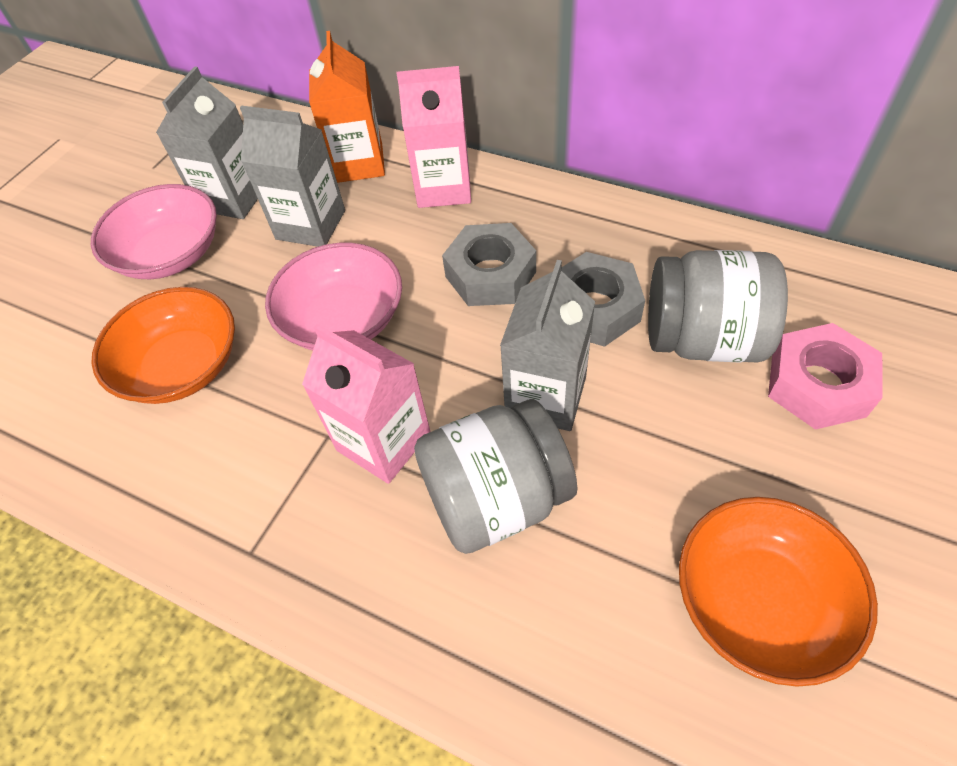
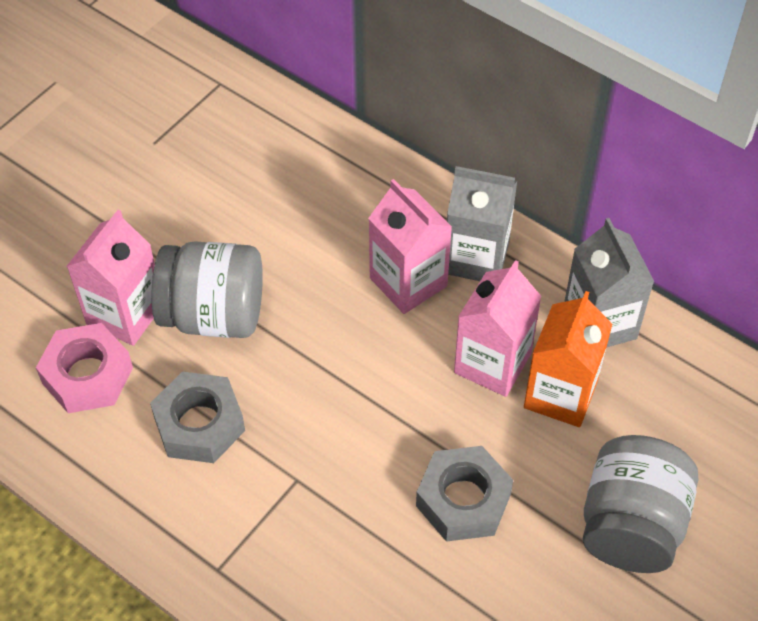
grey carton: [156,66,258,219] [240,106,345,247] [500,260,595,431] = 3 -> [447,166,517,281] [564,218,654,348] = 2
orange bowl: [91,287,235,404] [679,497,878,687] = 2 -> none = 0
pink bowl: [91,184,217,279] [265,243,402,350] = 2 -> none = 0
pink carton: [302,324,430,484] [397,66,471,208] = 2 -> [67,210,155,346] [368,179,452,314] [454,260,542,397] = 3

